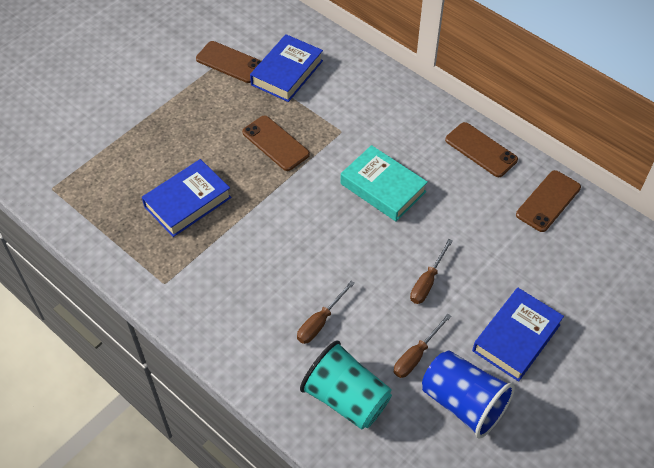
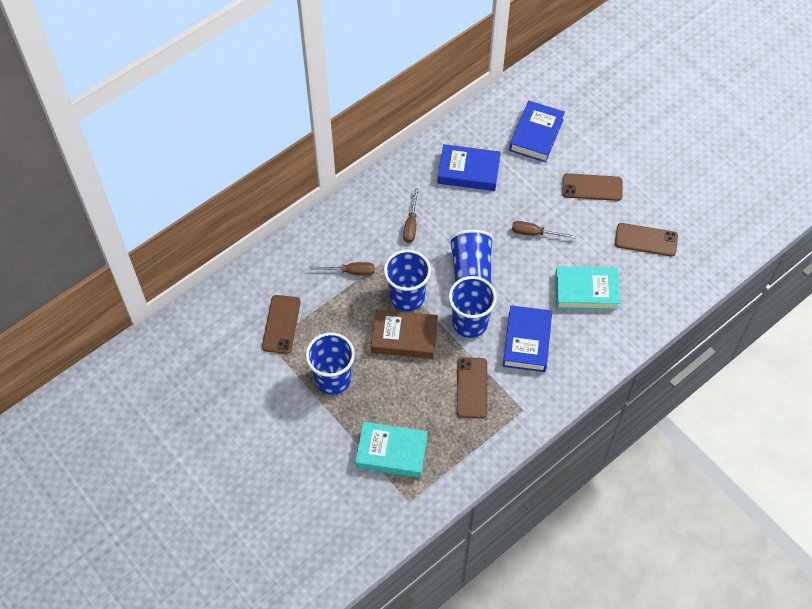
blue cup: [422,351,515,439] = 1 -> [306,332,355,395] [384,250,431,311] [449,230,494,283] [449,276,497,338] = 4
brown book: none = 0 -> [371,309,438,359] = 1
turquoise book: [340,145,428,222] = 1 -> [355,422,428,478] [555,266,620,310] = 2
turquoise cup: [300,340,392,430] = 1 -> none = 0

